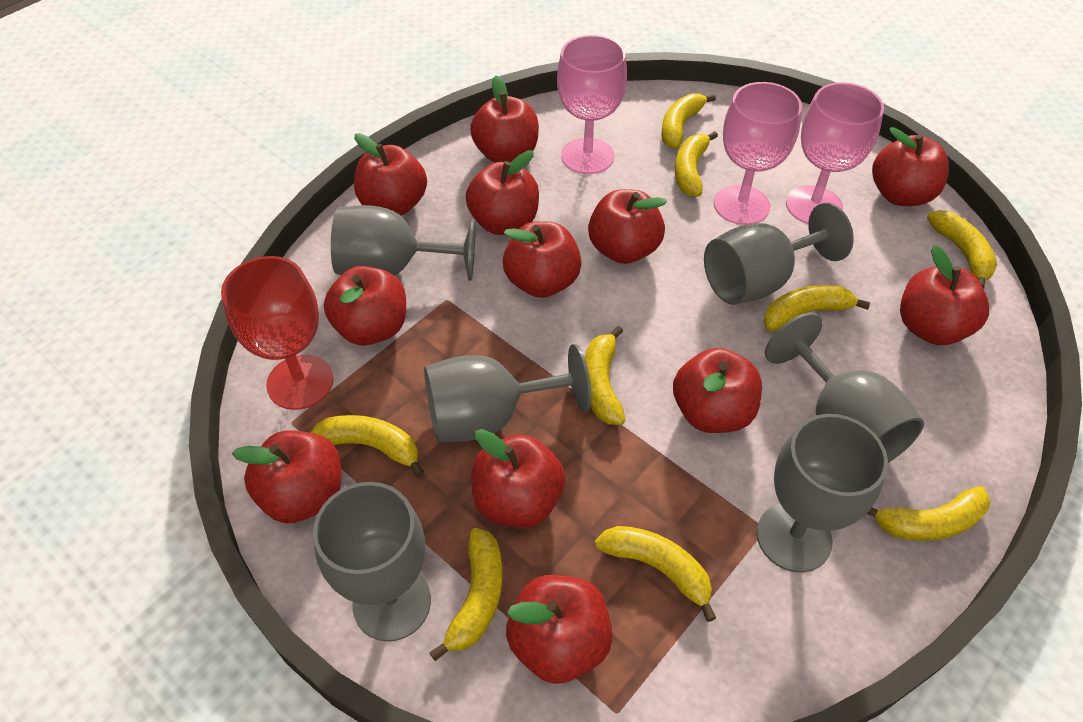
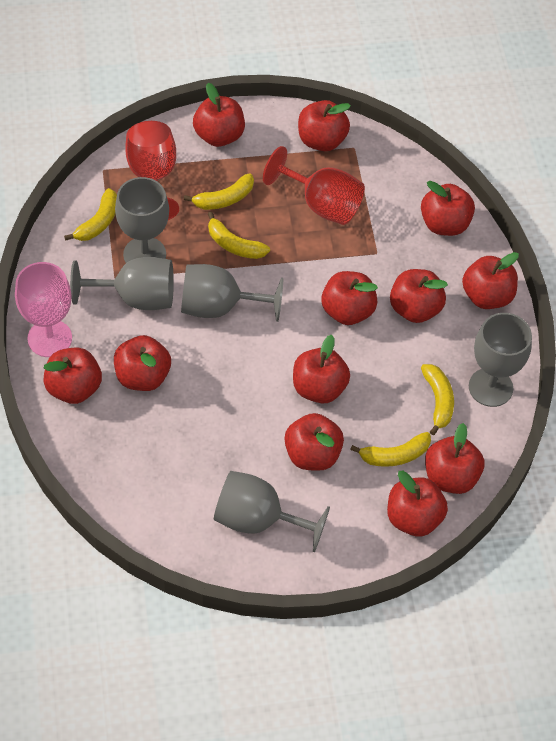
grey goblet: [313,482,431,641] [331,205,476,280] [424,344,591,443] [704,203,854,305] [757,414,888,573] [765,313,924,463] = 6 -> [70,257,174,310] [115,177,169,263] [181,264,283,322] [214,471,330,552] [469,313,532,407] = 5
pink goblet: [557,35,627,174] [714,82,802,225] [786,82,884,224] = 3 -> [15,262,72,357] = 1
red goblet: [221,256,333,410] = 1 -> [125,121,179,220] [263,146,365,225] = 2
yellow banana: [310,415,424,478] [429,528,502,661] [584,326,625,425] [595,526,716,622] [661,93,716,149] [675,131,718,197] [763,285,871,331] [867,486,991,541] [927,210,997,289] = 9 -> [64,188,117,241] [184,173,254,210] [208,212,270,259] [350,432,431,467] [421,364,454,435] = 5

